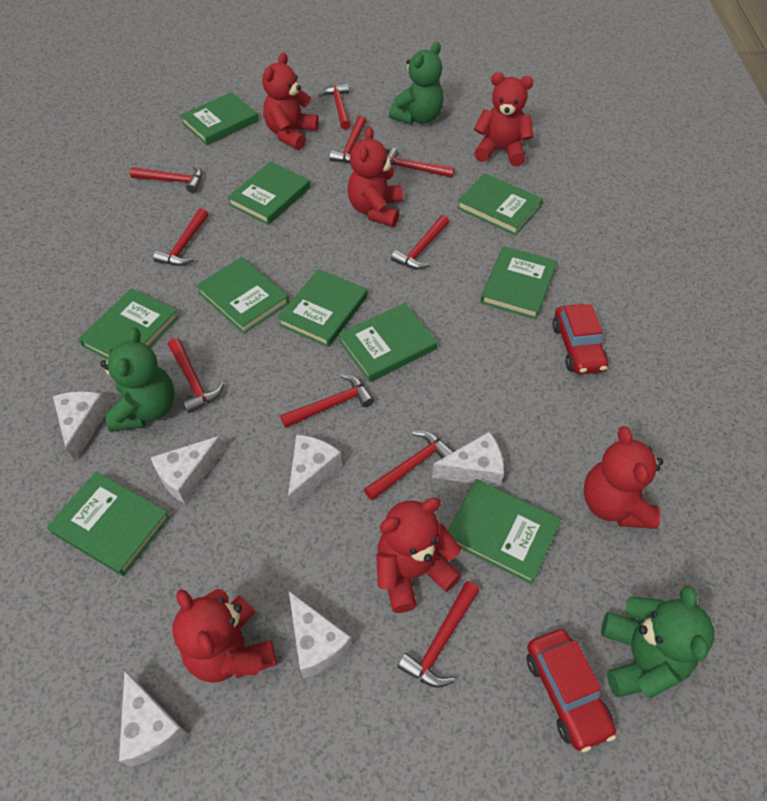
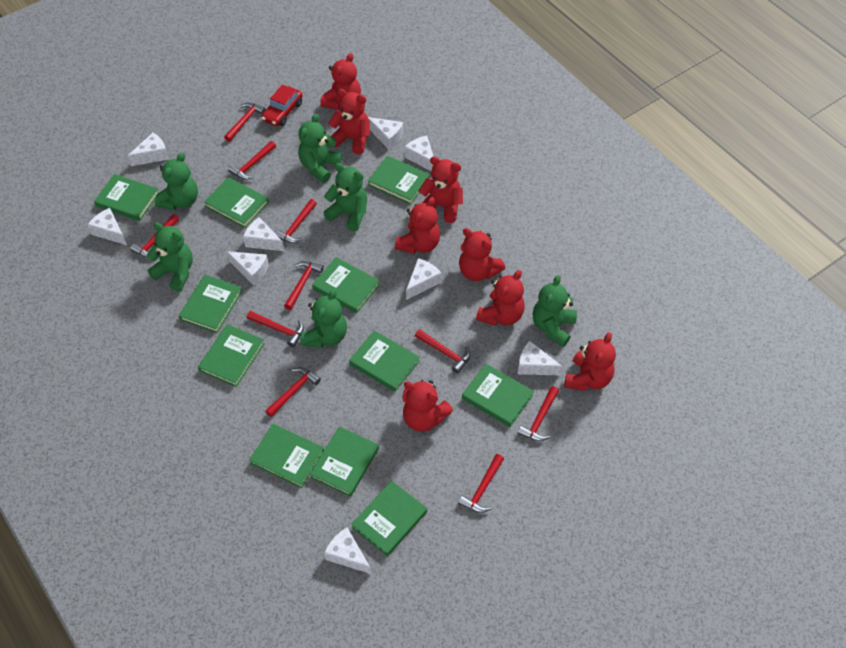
green book: [47,472,170,576] [79,288,179,360] [180,92,259,145] [196,257,289,334] [227,162,311,225] [277,269,368,347] [339,303,438,382] [448,479,561,585] [457,173,543,236] [480,246,557,319] = 10 -> [94,174,159,221] [179,275,242,333] [198,324,265,387] [204,177,269,228] [249,424,324,488] [310,426,379,497] [312,257,380,313] [349,330,420,392] [351,481,427,556] [368,156,430,205] [462,363,534,427] = 11
green teddy bear: [100,327,175,432] [389,42,444,124] [601,586,715,698] = 3 -> [147,222,193,292] [155,152,198,210] [298,114,342,183] [300,289,347,348] [323,163,367,231] [533,275,577,347] = 6
red car: [526,629,616,752] [552,304,608,375] = 2 -> [262,85,303,126] = 1
red teddy bear: [172,589,277,683] [262,52,319,150] [347,127,403,227] [376,498,462,613] [474,72,534,166] [583,426,663,529] = 6 -> [320,53,361,110] [328,89,370,154] [395,197,440,254] [402,380,453,432] [419,156,463,223] [459,228,505,281] [476,270,525,326] [564,333,616,391] = 8
white cheese: [53,391,109,462] [119,670,187,766] [151,436,224,504] [288,435,342,509] [289,591,352,678] [432,432,504,487] = 6 -> [88,208,127,245] [127,133,168,166] [227,251,269,286] [243,217,284,251] [324,528,371,574] [368,117,403,149] [405,136,434,171] [406,258,441,300] [518,341,563,376] = 9

